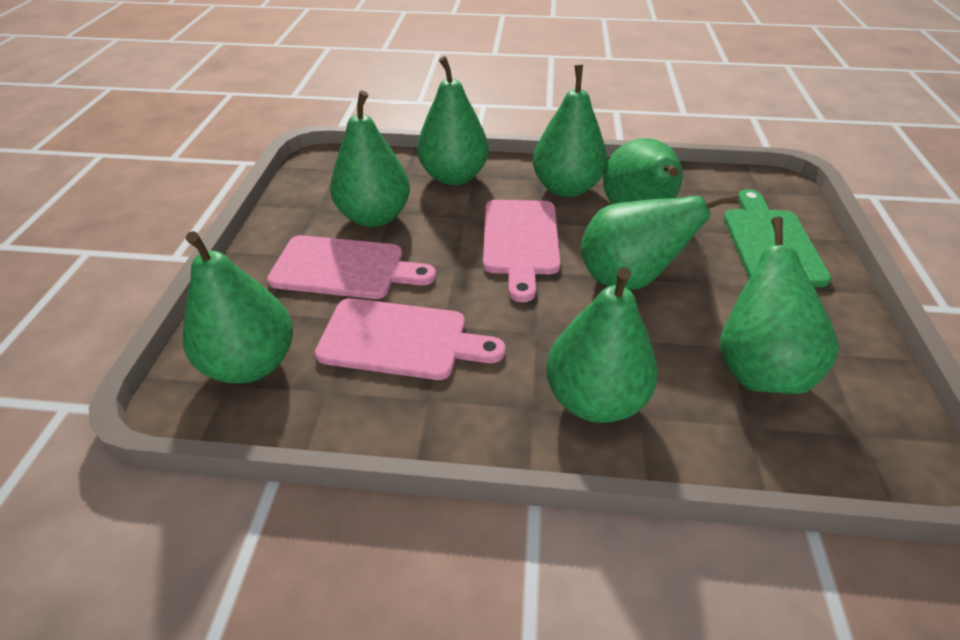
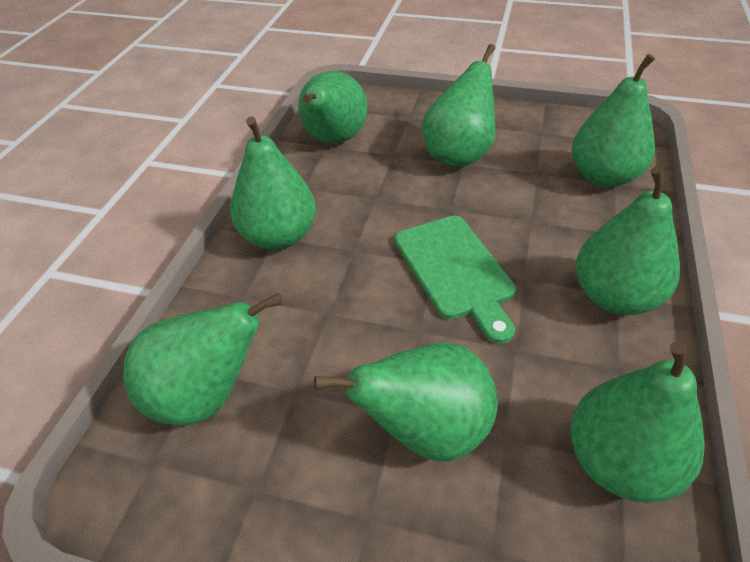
pink cutting board: [267,235,436,299] [315,298,505,380] [483,200,560,302] = 3 -> none = 0

